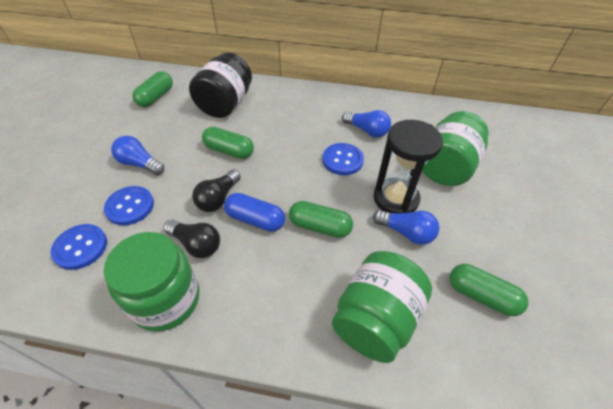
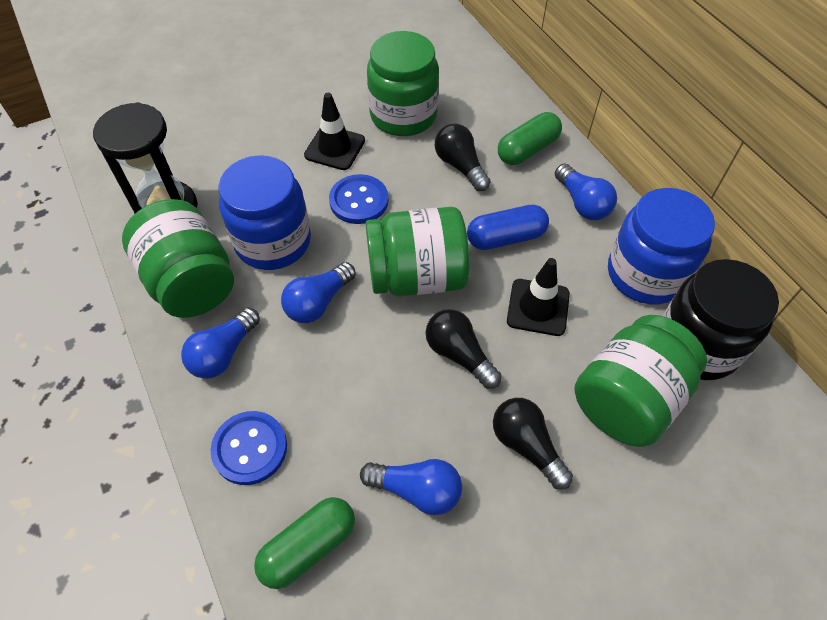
black light bulb: [164,220,220,258] [192,170,241,212] = 2 -> [426,309,502,389] [435,124,491,191] [493,398,573,490] = 3
black traffic cone: none = 0 -> [304,93,365,170] [507,258,570,336] = 2
blue button: [51,224,107,270] [104,186,154,225] [323,143,364,175] = 3 -> [211,411,287,485] [329,174,388,224] = 2
blue jar: none = 0 -> [218,155,311,270] [608,188,715,304] = 2
blue light bulb: [111,136,164,175] [342,110,391,138] [373,210,439,245] = 3 -> [181,308,260,379] [281,262,356,323] [360,459,462,515] [555,163,617,220] = 4
green capsule: [132,71,173,107] [202,127,254,159] [289,201,353,238] [450,264,528,316] = 4 -> [254,497,355,589] [498,112,562,165] = 2
green jar: [104,232,199,332] [332,251,432,363] [422,111,489,186] = 3 -> [122,199,234,318] [366,207,469,296] [367,31,439,136] [575,315,707,447] = 4

